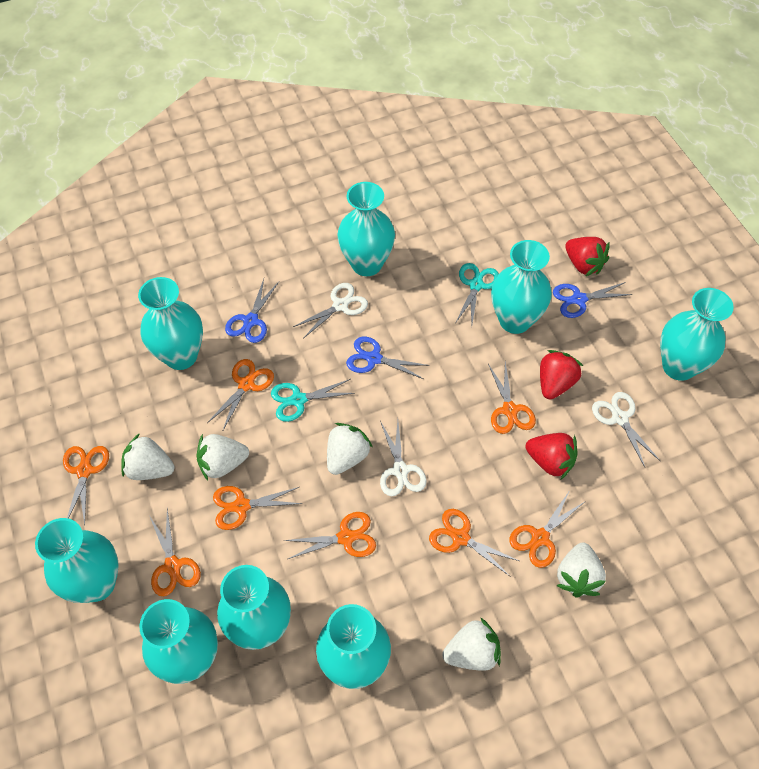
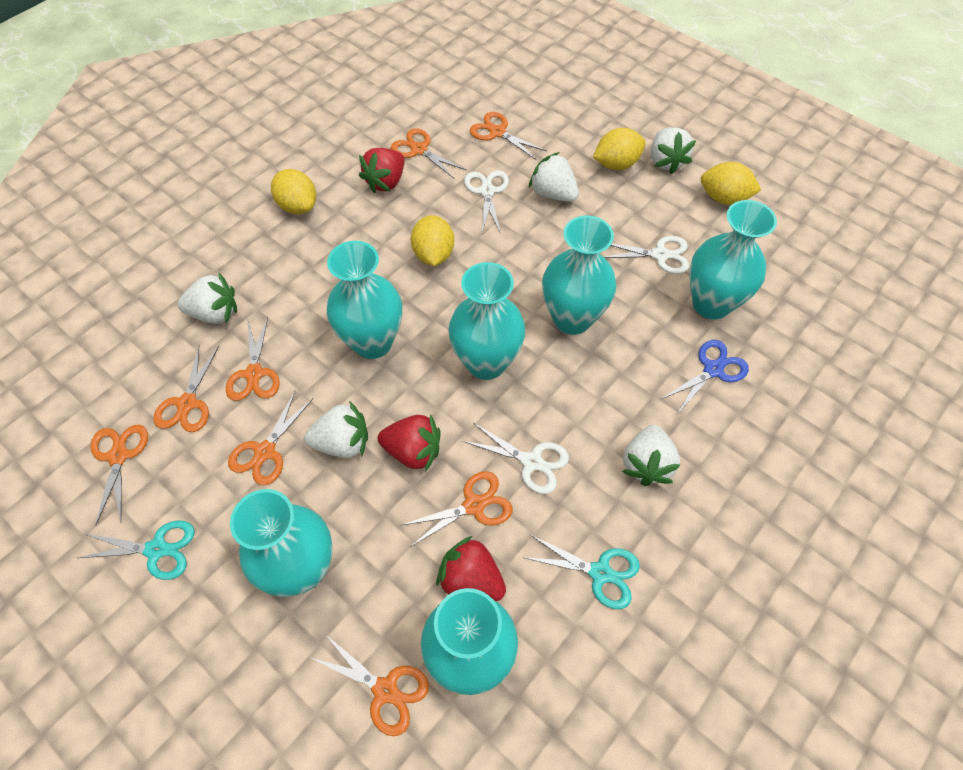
blue scissors: [225,279,279,343] [346,337,429,379] [553,282,632,318] = 3 -> [660,340,749,414] = 1
turquoise vase: [35,518,119,603] [138,277,203,370] [139,599,218,684] [217,565,291,650] [316,604,391,689] [337,182,395,276] [491,240,552,334] [660,288,734,381] = 8 -> [230,489,333,597] [327,241,402,359] [421,588,518,695] [448,262,525,380] [542,216,616,335] [689,200,777,319] = 6
yellow lemon: none = 0 -> [271,169,316,214] [411,215,454,266] [593,128,646,170] [701,162,761,205] = 4

